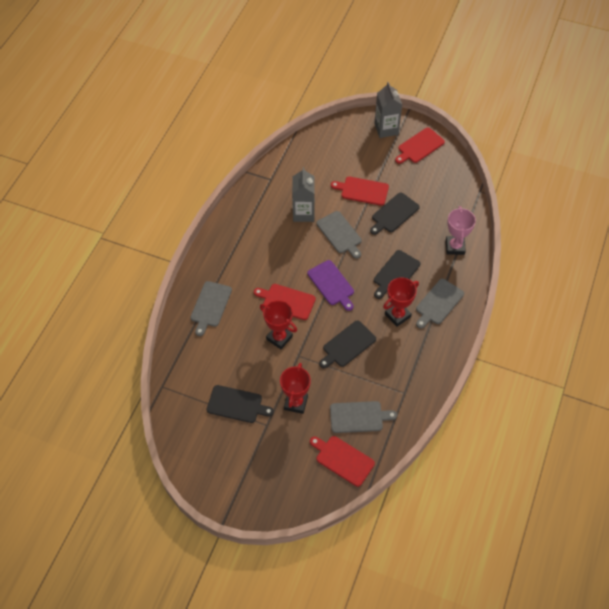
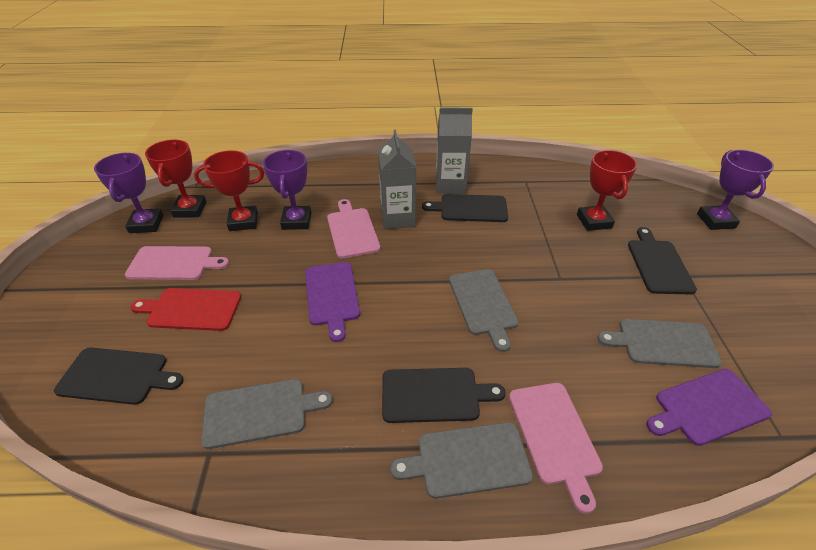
pink cutting board: none = 0 -> [125,246,229,280] [327,199,380,259] [509,383,603,514] = 3
pink trophy: [446,206,476,255] = 1 -> none = 0
purple cutting board: [307,260,354,311] = 1 -> [305,262,360,342] [646,369,772,446] = 2
purple trophy: none = 0 -> [94,153,164,233] [263,150,311,230] [697,150,774,230] = 3
red cutting board: [254,284,316,320] [310,436,375,487] [331,177,389,206] [395,127,445,164] = 4 -> [131,288,241,331] = 1

